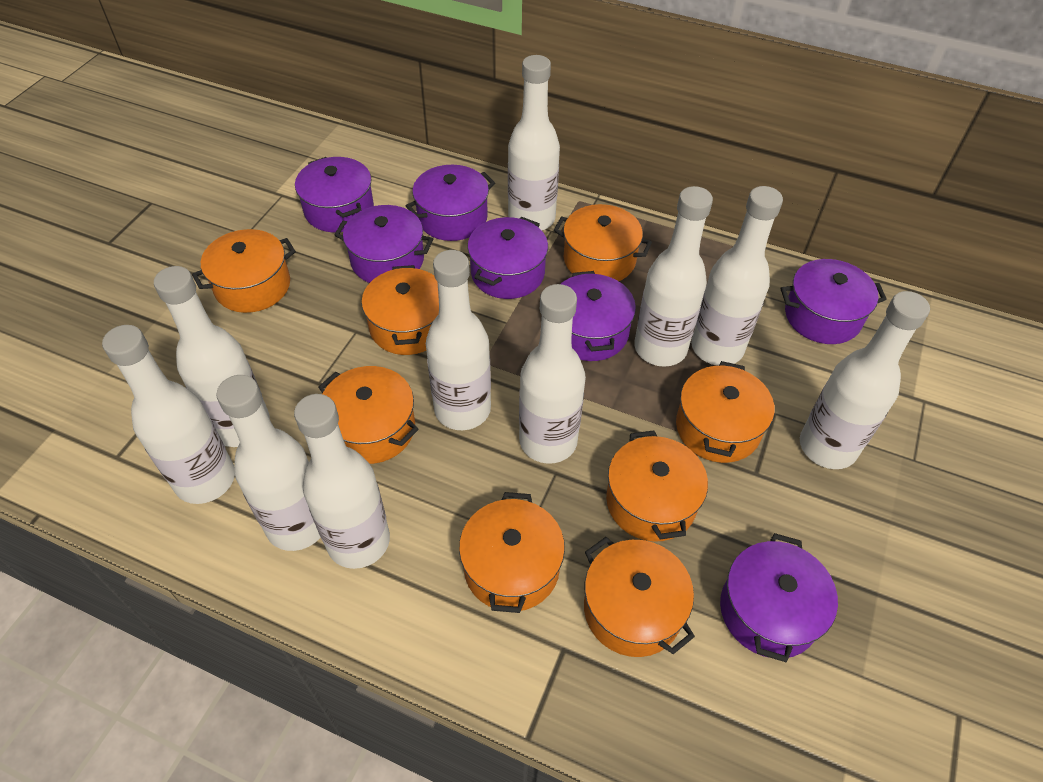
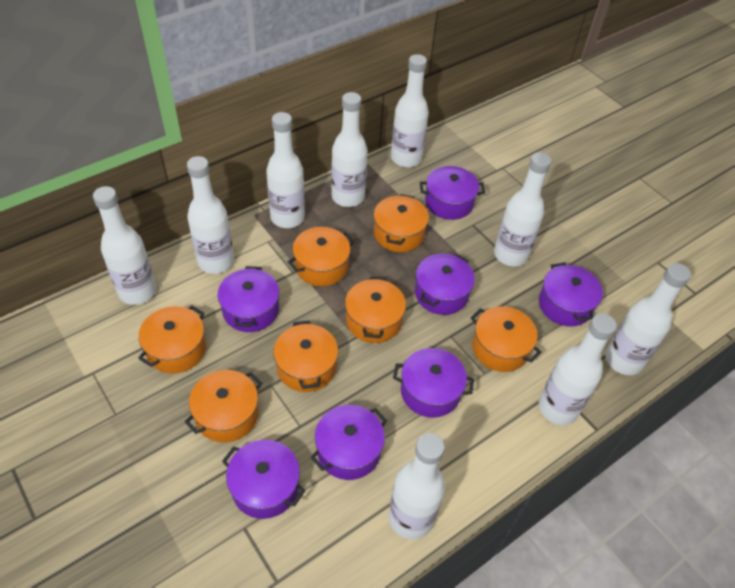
orange pot: [192,229,296,313] [318,366,419,464] [362,265,439,355] [459,492,565,613] [554,204,652,281] [584,537,695,657] [606,430,708,542] [676,361,774,463] = 8 -> [138,306,206,374] [185,370,262,443] [273,320,338,392] [288,227,355,286] [345,276,406,343] [374,194,429,252] [470,306,541,372] = 7
white bottle: [102,325,235,504] [154,266,270,447] [216,375,321,551] [294,394,390,569] [426,250,491,430] [508,55,560,230] [519,284,586,464] [634,186,713,367] [691,186,783,366] [800,291,930,469] = 10 -> [93,186,156,305] [187,156,234,274] [266,112,305,228] [331,92,368,207] [389,433,445,540] [391,54,429,167] [494,152,552,266] [539,313,617,425] [605,263,691,375] = 9

